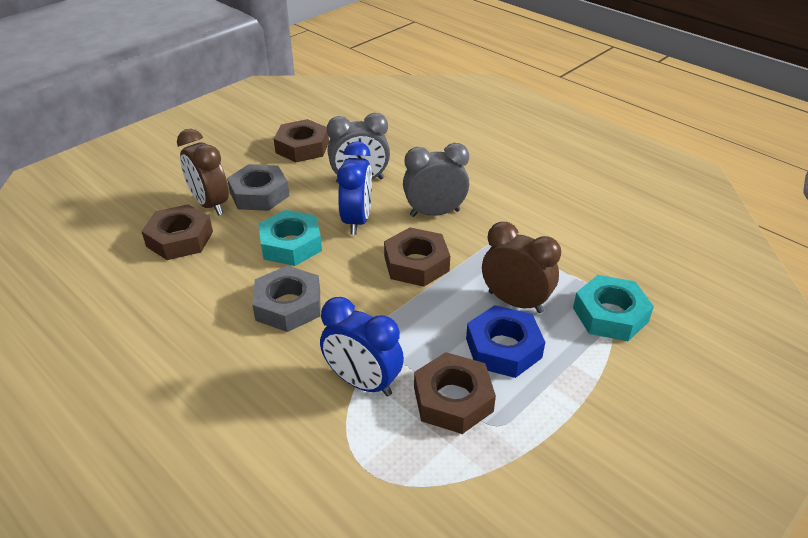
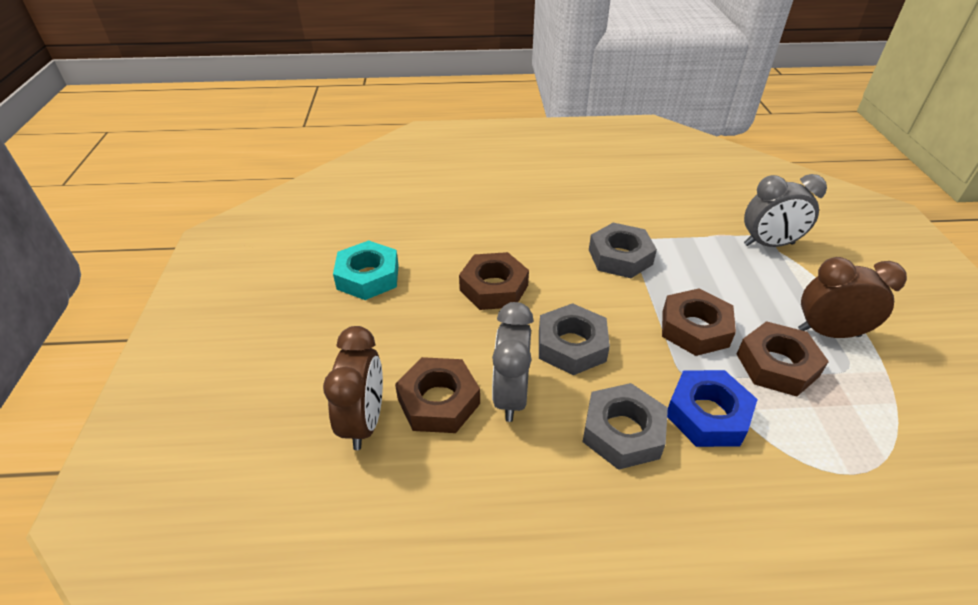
blue clock: [320,297,404,396] [337,141,372,235] = 2 -> none = 0
grey nut: [227,164,290,211] [252,266,320,332] = 2 -> [539,303,610,375] [583,383,668,470] [589,223,657,278] = 3
turquoise nut: [258,210,322,266] [573,275,654,341] = 2 -> [333,240,399,300] = 1

